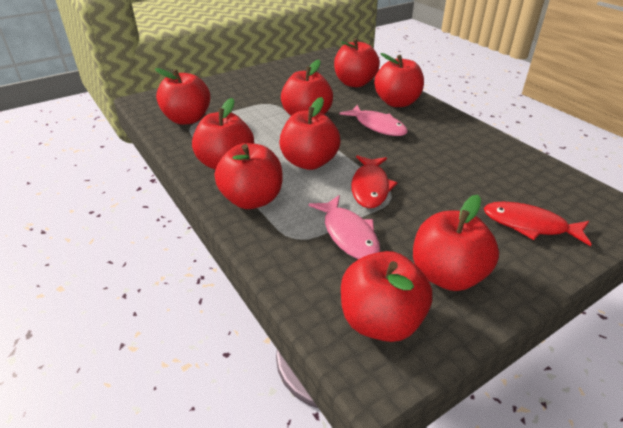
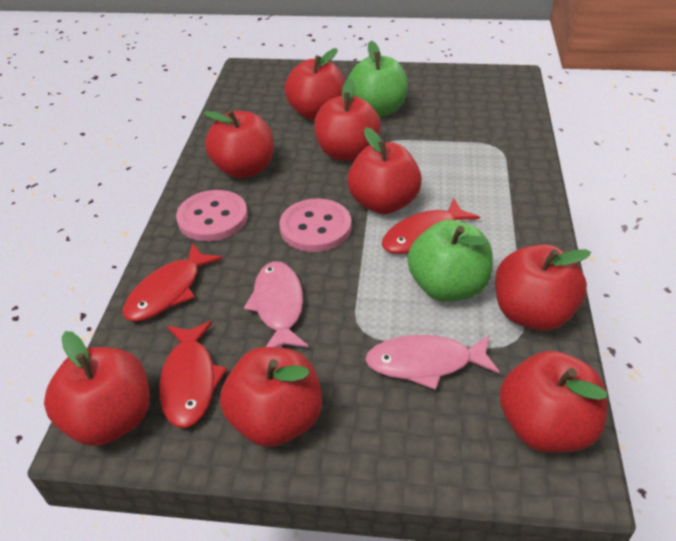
green apple: none = 0 -> [347,41,408,117] [408,220,493,302] = 2
pink button: none = 0 -> [176,190,248,241] [280,198,351,252] = 2
red apple: [155,68,211,125] [192,98,254,170] [215,143,282,209] [279,97,341,170] [281,60,333,116] [334,38,380,87] [341,251,432,342] [374,53,424,107] [413,195,499,291] = 9 -> [44,331,149,446] [204,110,273,178] [220,347,322,447] [284,48,345,121] [314,79,381,161] [347,127,422,214] [495,244,591,331] [500,351,607,453] = 8
red fish: [351,155,398,208] [484,202,592,246] = 2 -> [123,243,223,321] [159,321,227,428] [382,198,480,254] = 3

